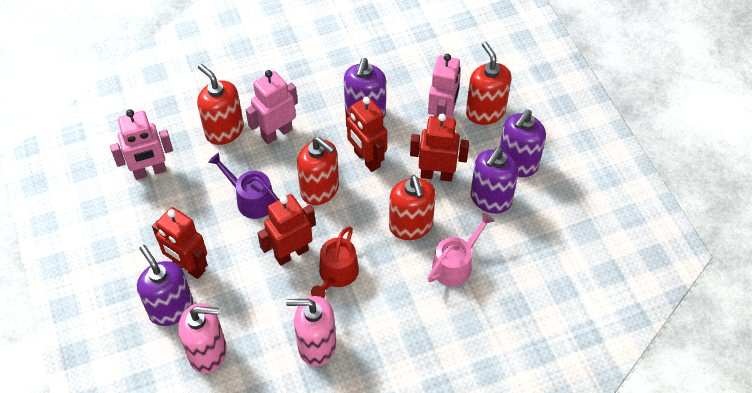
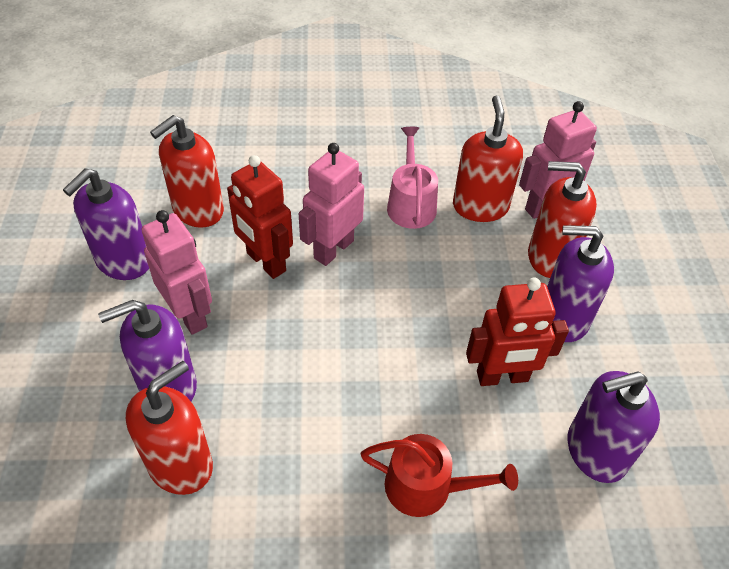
pink soap dispenser: [178,303,227,374] [286,296,336,366] = 2 -> none = 0
purple watering can: [208,153,279,219] = 1 -> none = 0
red robot: [152,207,208,279] [258,194,316,266] [346,97,387,172] [410,114,469,182] = 4 -> [227,155,293,279] [466,278,569,386] = 2

